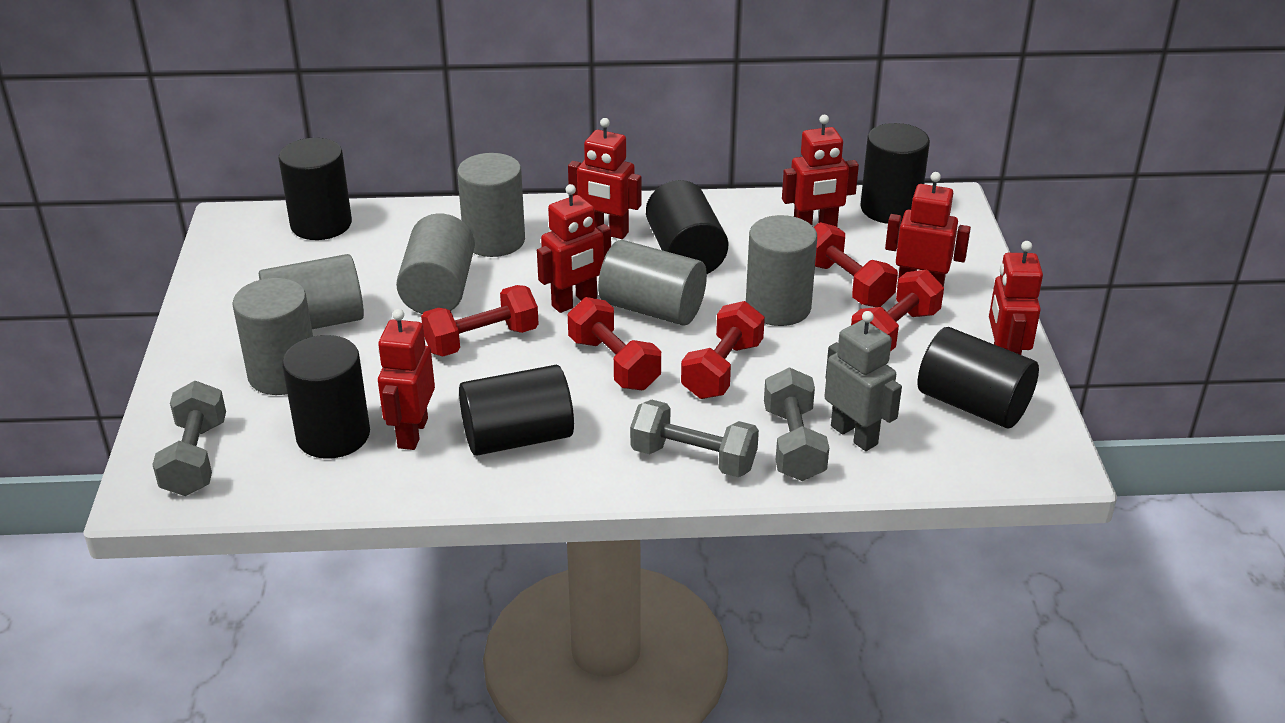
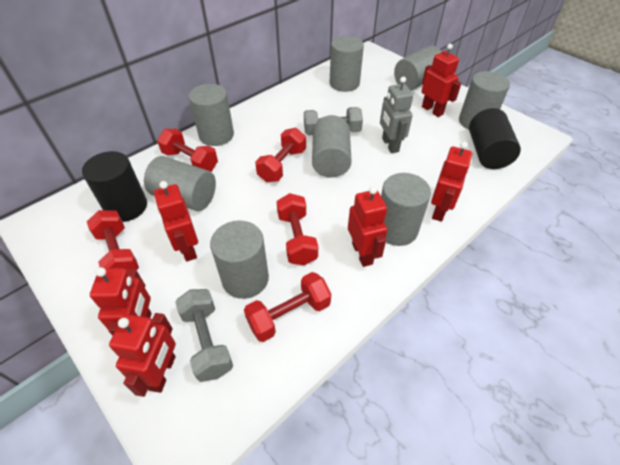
black cylinder: [279,138,352,240] [282,335,370,459] [459,365,574,456] [646,180,728,274] [860,123,930,224] [918,327,1039,428] = 6 -> [82,151,147,222] [469,108,521,169] = 2
grey cylinder: [232,278,313,395] [259,254,364,329] [396,213,475,314] [457,153,525,257] [598,240,707,326] [746,215,817,326] = 6 -> [144,156,216,211] [189,84,234,146] [210,221,269,299] [312,115,352,177] [330,36,364,92] [381,173,431,246] [394,46,442,91] [459,71,510,130] = 8
grey dumbbell: [152,381,226,496] [630,399,759,477] [764,367,829,481] = 3 -> [175,289,233,382] [304,107,363,136] = 2

